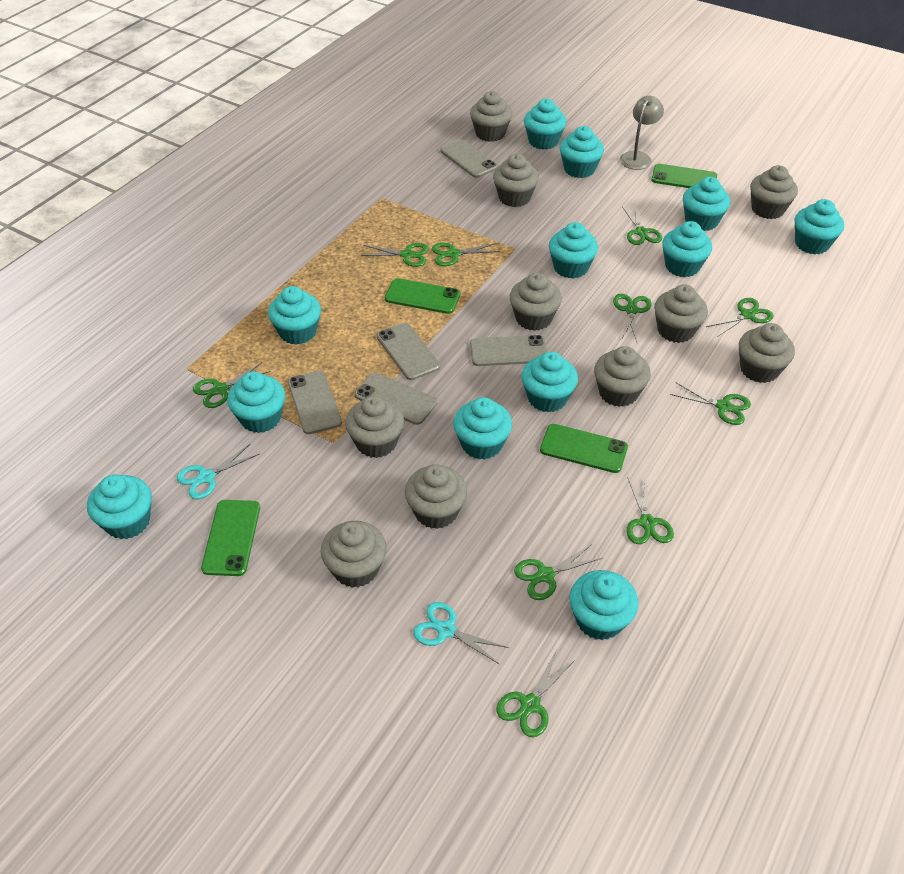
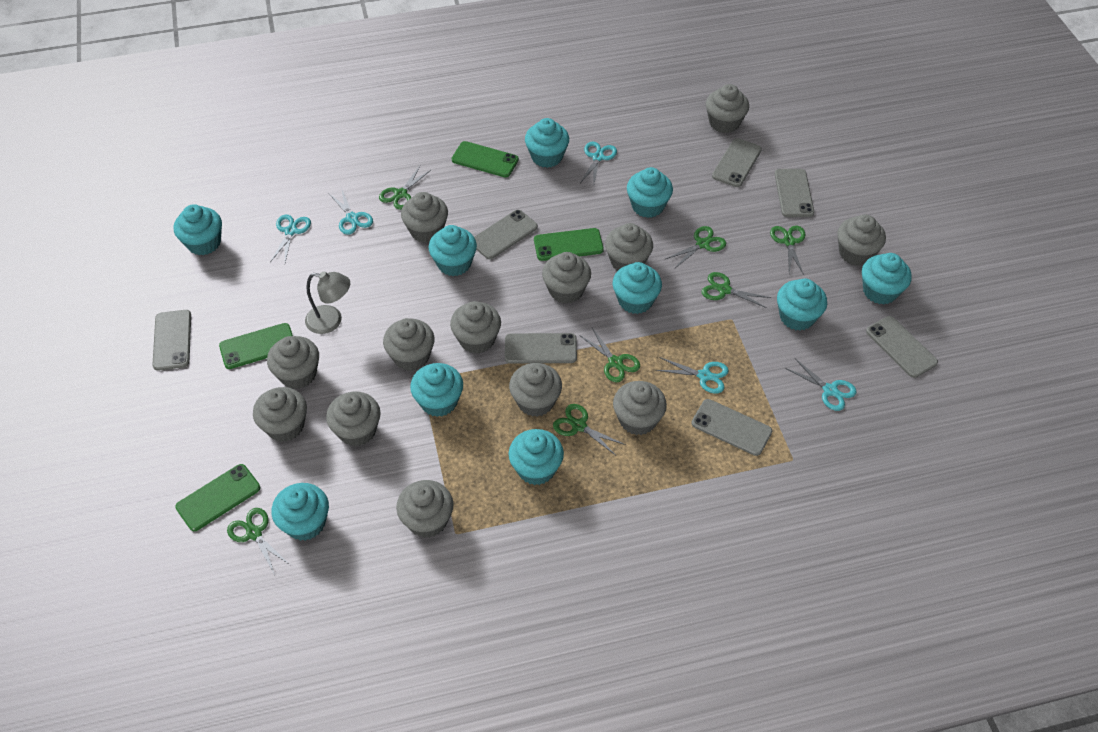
green scissors: [193,362,270,408] [361,243,429,267] [432,243,500,266] [496,649,575,737] [514,544,602,600] [613,294,651,342] [622,206,662,245] [626,477,674,544] [670,383,751,425] [706,298,774,337] = 10 -> [227,508,290,575] [379,166,432,210] [553,404,626,455] [581,328,640,383] [665,226,726,269] [701,272,771,308] [770,226,806,275] = 7
grey cupcake: [321,521,386,588] [345,396,404,458] [405,464,467,529] [470,91,512,142] [493,154,539,207] [510,273,562,331] [594,346,651,407] [654,284,708,343] [739,323,795,383] [750,165,798,219] = 10 -> [253,387,307,442] [267,336,319,389] [326,392,381,446] [383,318,435,371] [396,480,453,538] [401,192,448,243] [450,301,501,354] [509,363,562,417] [542,252,591,303] [605,223,653,271] [613,381,667,435] [706,84,749,133] [837,214,886,266] = 13
grey phone: [288,371,342,434] [355,373,437,425] [376,323,440,380] [441,140,498,178] [470,335,547,366] = 5 -> [152,310,191,371] [474,210,538,259] [505,333,577,364] [691,399,772,456] [712,138,762,187] [775,169,814,217] [866,316,938,378] = 7
turquoise cupcake: [87,475,152,539] [227,372,285,433] [268,286,321,345] [453,397,512,460] [521,352,578,413] [524,99,566,150] [549,222,598,279] [560,126,604,178] [570,570,638,640] [662,221,712,277] [683,177,730,231] [795,199,844,254] = 12 -> [174,204,222,255] [271,483,329,541] [410,363,463,417] [429,225,477,276] [509,429,564,485] [525,118,569,168] [613,262,662,314] [627,167,673,218] [777,279,827,331] [862,253,912,305] = 10
turquoise scissors: [177,444,260,499] [413,602,509,665] = 2 -> [270,214,311,262] [329,188,373,235] [581,142,617,183] [656,357,729,394] [785,358,857,411] = 5

